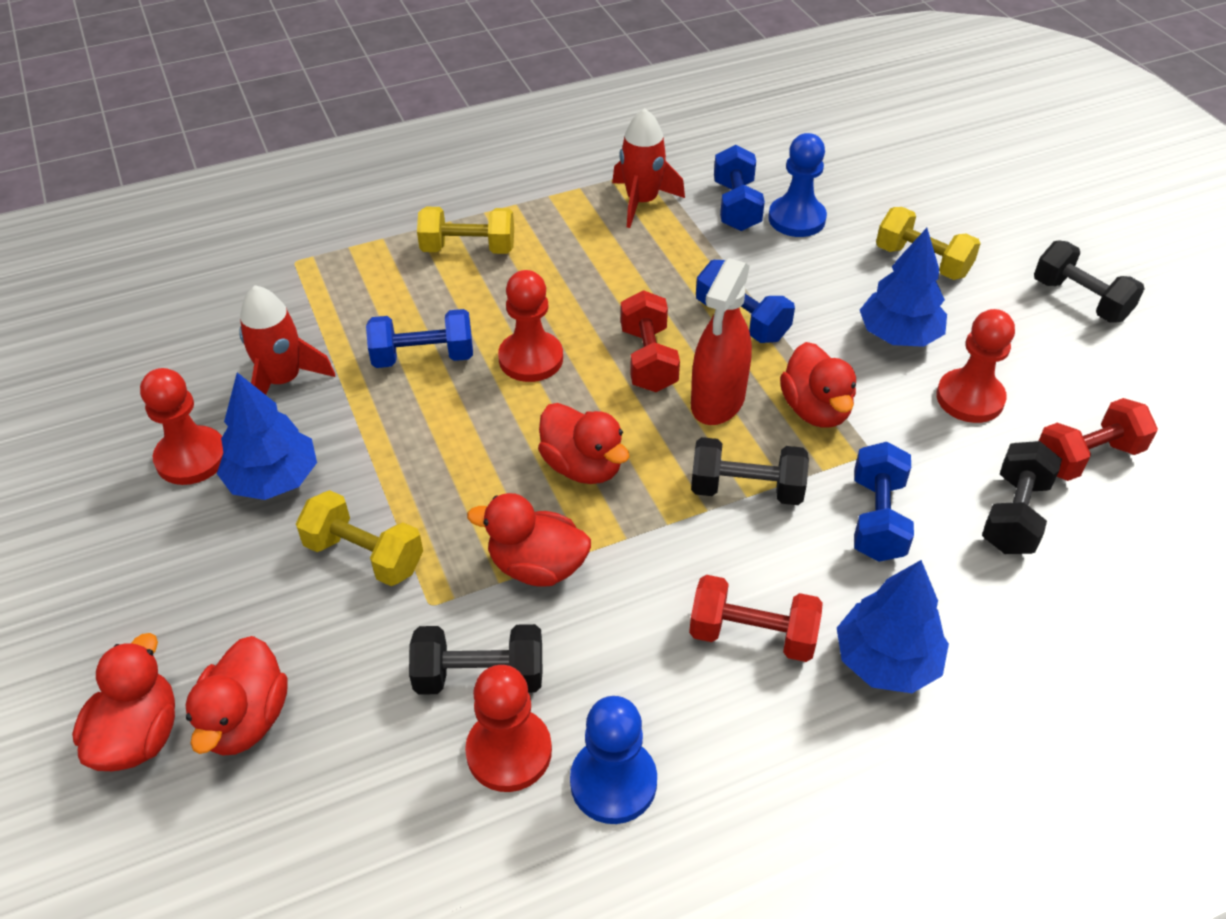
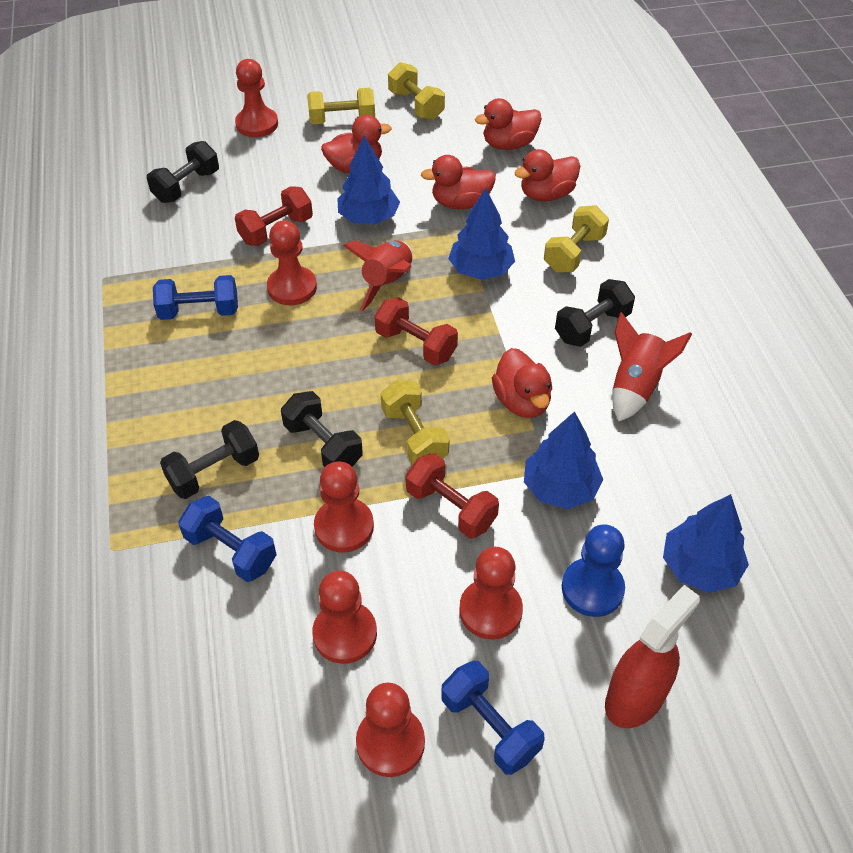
blue dumbbell: [366,309,473,368] [696,260,795,343] [714,145,765,231] [854,442,914,562] = 4 -> [153,275,238,320] [178,496,277,582] [441,661,545,775] = 3
blue pawn: [570,696,657,824] [768,133,827,237] = 2 -> [562,524,625,617] = 1
blue tree: [217,373,317,500] [837,560,949,693] [860,228,947,347] = 3 -> [337,136,400,224] [448,188,515,280] [524,411,603,509] [663,494,749,593] = 4
red pawn: [140,368,223,485] [465,665,552,792] [498,270,563,382] [936,309,1015,423] = 4 -> [235,59,278,137] [267,220,317,305] [312,571,377,664] [314,461,374,553] [356,683,425,777] [459,547,523,639] = 6
yellow dumbbell: [296,490,423,586] [417,207,514,254] [876,207,981,280] = 3 -> [307,88,375,124] [381,380,450,465] [388,62,445,120] [544,205,609,273] = 4

